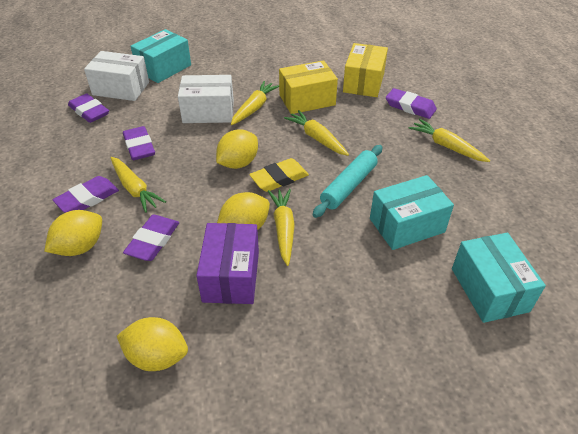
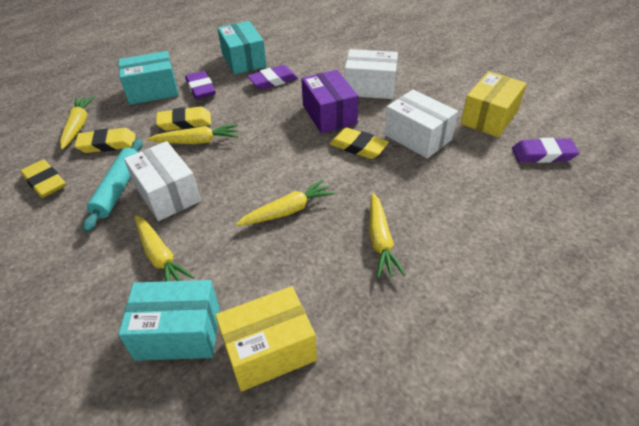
purple eraser: [52,176,119,213] [68,94,109,123] [123,126,155,160] [123,215,179,261] [386,88,437,119] = 5 -> [185,71,216,99] [247,65,298,90] [512,138,579,163] = 3
white box: [84,51,149,101] [178,75,234,123] = 2 -> [124,141,201,221] [344,49,398,99] [384,90,458,159] = 3
yellow eraser: [249,158,309,192] = 1 -> [20,159,66,198] [75,128,136,153] [156,107,211,131] [330,127,389,159] = 4
yellow lemon: [44,210,102,256] [117,317,188,371] [216,129,258,169] [217,192,270,230] = 4 -> none = 0

